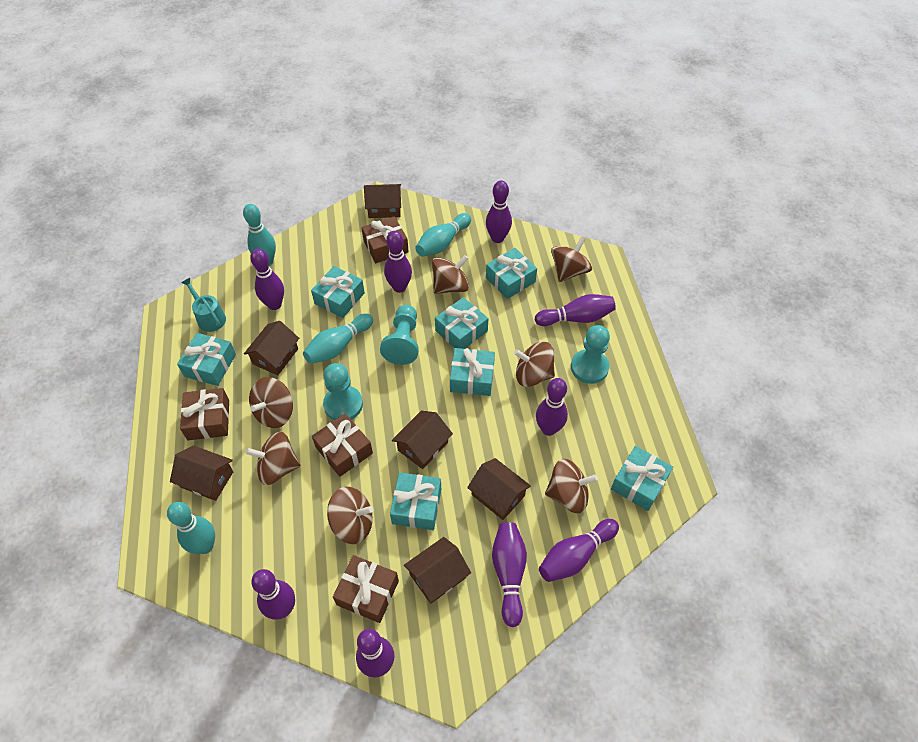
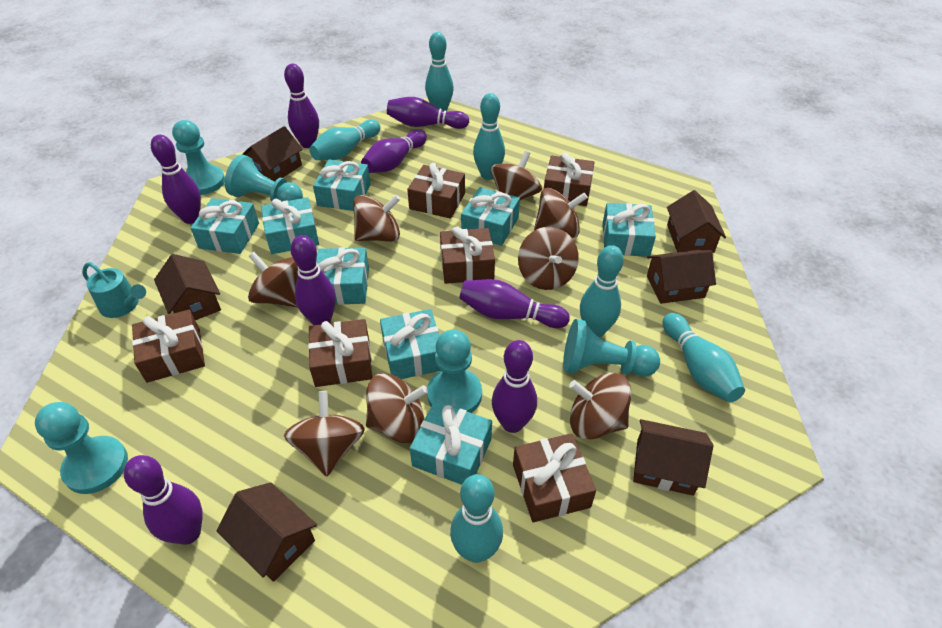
brown gift: [180,388,229,440] [312,413,373,477] [333,555,399,623] [361,216,409,263] = 4 -> [132,309,205,383] [308,319,373,387] [407,163,465,219] [440,226,495,284] [513,433,596,522] [544,153,595,206] = 6
brown spinning top: [245,432,301,485] [249,377,293,428] [327,487,374,544] [432,255,469,294] [514,342,555,387] [545,459,598,513] [551,237,592,282] = 7 -> [248,252,298,307] [284,391,365,476] [353,195,400,242] [366,373,428,443] [491,151,542,200] [518,227,579,290] [534,188,588,238] [569,373,631,440] = 8
purple bowling pin: [250,248,284,310] [251,569,295,620] [356,629,394,677] [384,231,412,293] [486,180,512,243] [492,522,527,627] [535,294,616,326] [536,378,568,436] [539,519,619,582] = 9 -> [124,455,203,545] [151,135,201,224] [284,64,319,148] [290,235,336,325] [361,129,427,173] [387,97,469,129] [459,279,570,328] [492,340,537,433] = 8
turquoise bowling pin: [167,502,215,554] [243,204,276,265] [303,313,373,364] [415,213,471,257] = 4 -> [309,120,380,160] [425,32,454,111] [450,474,503,563] [473,93,505,180] [580,245,624,338] [663,313,745,402] = 6
turquoise gift: [177,333,236,386] [311,266,365,318] [390,472,441,530] [435,297,488,349] [450,348,495,396] [486,248,537,299] [611,446,673,511] = 7 -> [190,198,259,254] [261,197,319,254] [313,159,371,211] [316,247,369,305] [380,309,442,379] [410,401,492,485] [461,187,520,246] [603,203,656,257] = 8
turquoise pawn: [323,363,363,420] [380,305,419,365] [571,325,610,384] = 3 -> [35,402,128,494] [172,120,225,195] [225,154,303,202] [427,329,482,413] [563,319,660,377] = 5

